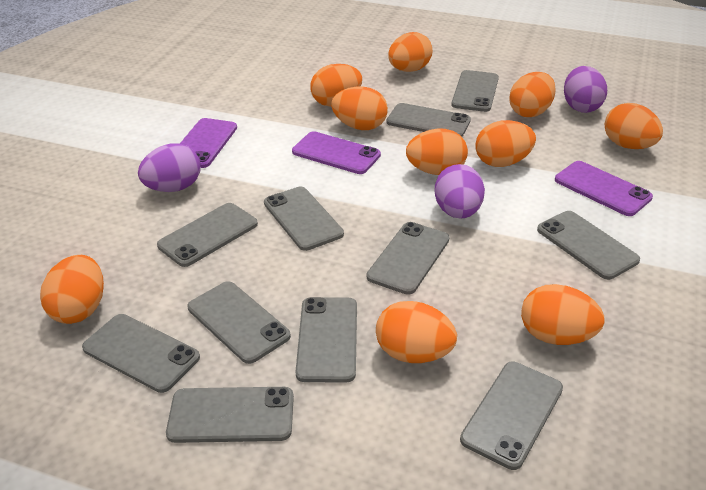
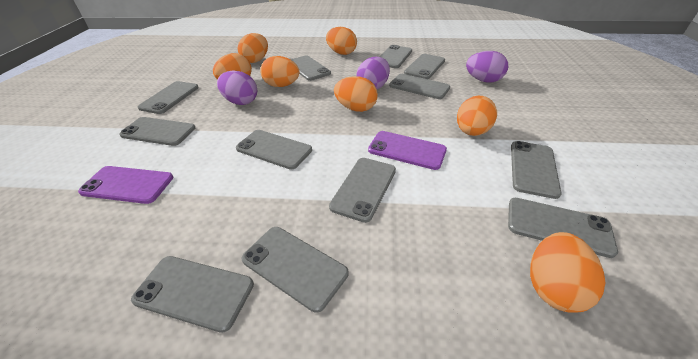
grey phone: [82,314,200,393] [157,203,258,267] [166,387,294,443] [188,281,291,364] [264,187,344,251] [295,297,357,383] [367,222,449,295] [387,103,471,137] [451,70,499,112] [460,361,563,470] [537,211,640,280] = 11 -> [119,117,195,146] [131,256,254,333] [138,81,199,114] [236,130,312,169] [241,227,348,313] [290,55,331,81] [329,158,396,223] [380,45,412,68] [389,74,450,99] [404,54,445,79] [508,198,618,258] [511,141,561,199] = 12
orange egg: [40,255,104,324] [310,64,362,107] [331,87,388,130] [376,301,457,363] [388,32,433,72] [406,128,468,175] [475,120,536,167] [509,72,556,117] [521,284,605,345] [605,103,663,149] = 10 -> [213,53,252,79] [238,33,268,63] [260,56,300,87] [326,27,357,55] [334,76,378,112] [457,96,497,136] [530,232,605,313] = 7
purple phone: [180,118,237,168] [292,131,381,174] [555,161,653,216] = 3 -> [78,166,173,204] [368,131,447,170] = 2

